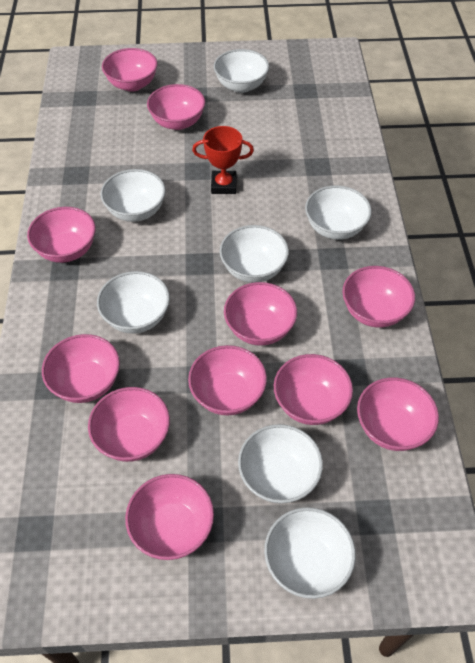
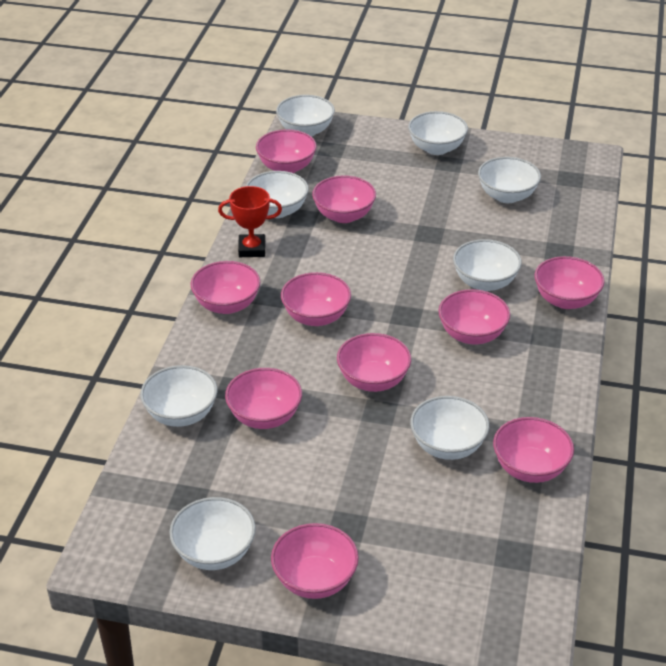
pink bowl: [27,207,96,263] [42,334,120,403] [88,387,170,462] [102,48,157,92] [125,474,214,560] [147,84,205,130] [188,345,267,415] [224,282,297,346] [274,354,353,425] [342,266,415,328] [357,377,439,451] = 11 -> [191,261,260,314] [225,368,302,429] [256,129,317,173] [271,523,359,599] [281,272,351,326] [312,175,376,223] [337,333,411,392] [438,289,510,344] [493,417,574,483] [534,256,605,309] = 10
white bowl: [97,271,170,334] [101,169,166,222] [214,49,269,93] [220,225,289,283] [238,424,323,504] [264,507,356,599] [305,185,372,240] = 7 -> [140,365,217,427] [169,497,256,570] [246,171,309,218] [276,95,335,137] [408,111,468,155] [410,396,489,460] [453,239,522,291] [478,157,541,203] = 8

